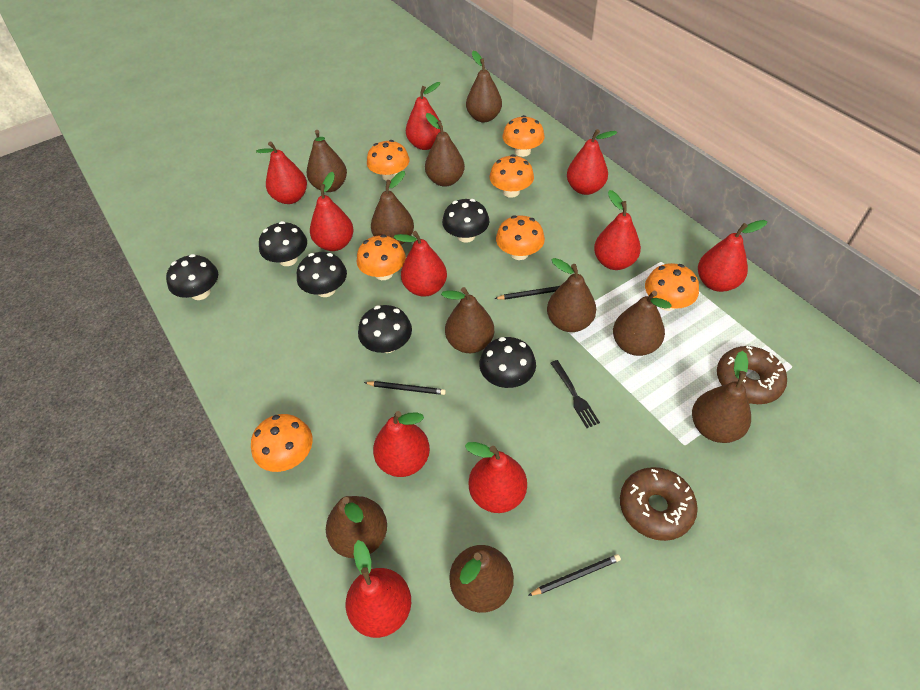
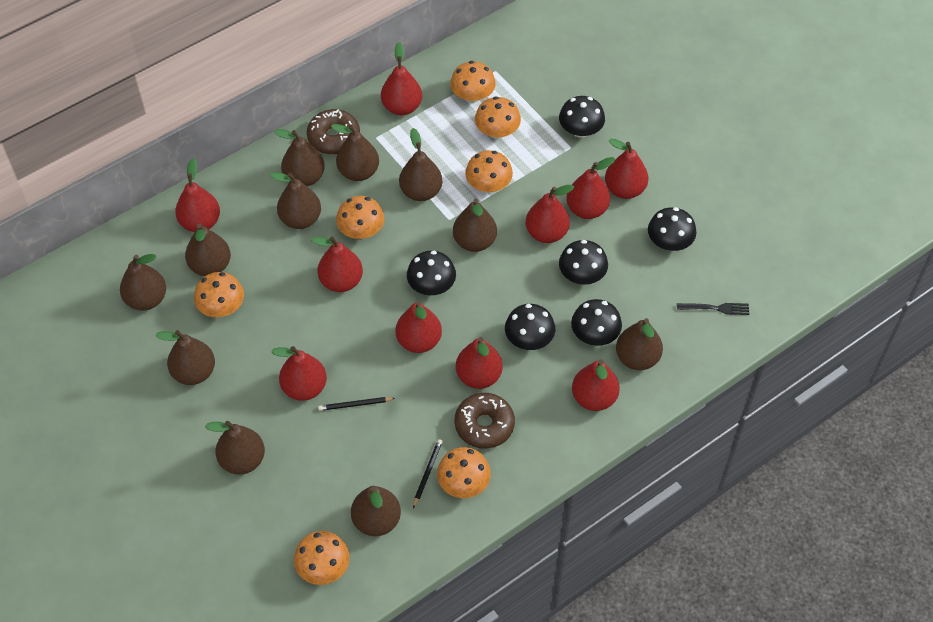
black pencil: [364,381,446,395] [494,286,560,300] [528,554,621,596] = 3 -> [318,397,395,411] [413,439,443,508] = 2
brown pear: [307,130,347,192] [326,496,387,558] [371,171,414,245] [425,113,465,187] [441,287,494,353] [449,545,514,613] [466,51,502,123] [547,258,596,332] [613,291,672,356] [692,351,751,443] = 10 -> [120,254,166,310] [156,330,215,385] [185,223,231,276] [205,421,265,475] [269,172,321,229] [274,129,325,186] [331,124,379,181] [351,486,401,536] [399,128,442,201] [453,198,497,252] [616,318,663,370] = 11

